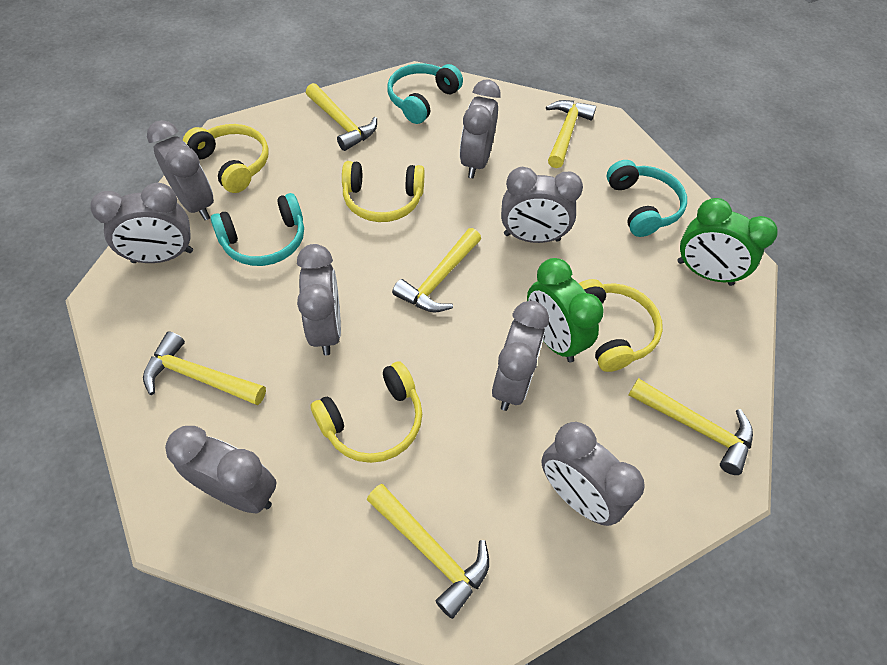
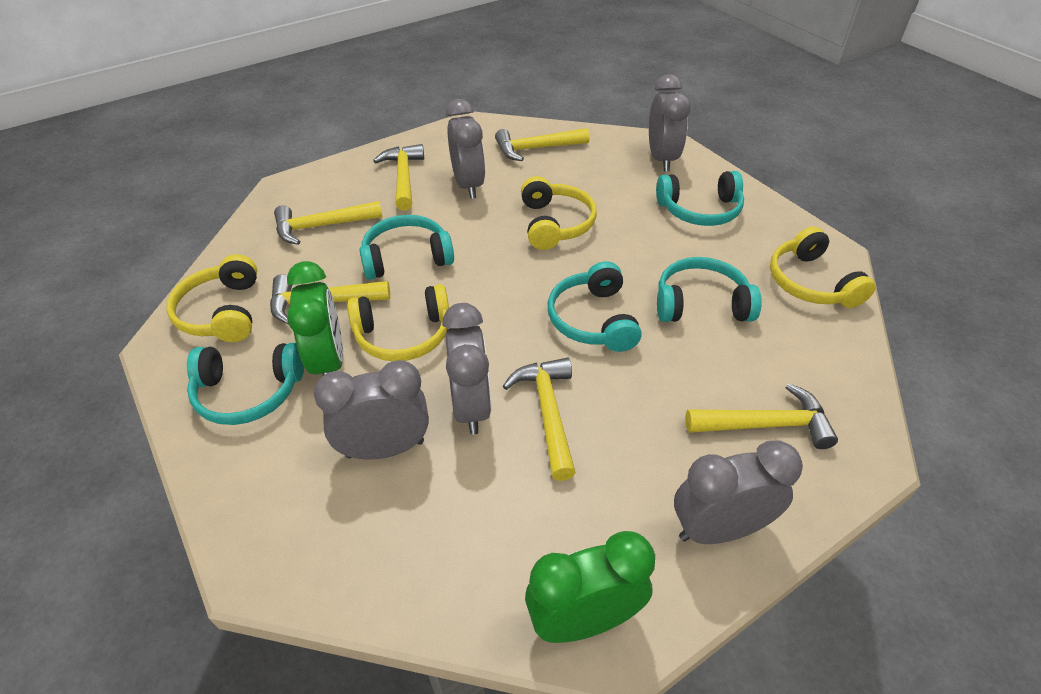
grey clock: [90,183,193,263] [147,120,214,220] [165,426,277,514] [297,244,341,355] [460,80,501,178] [492,301,549,411] [501,167,583,243] [541,422,645,526] = 8 -> [314,360,429,460] [442,303,492,435] [446,99,485,199] [649,74,691,171] [674,440,803,544] = 5
turquoise headphones: [211,193,304,266] [387,63,463,124] [607,160,687,237] = 3 -> [187,343,304,425] [360,215,454,280] [548,261,642,352] [656,171,744,226] [657,257,762,322] = 5

